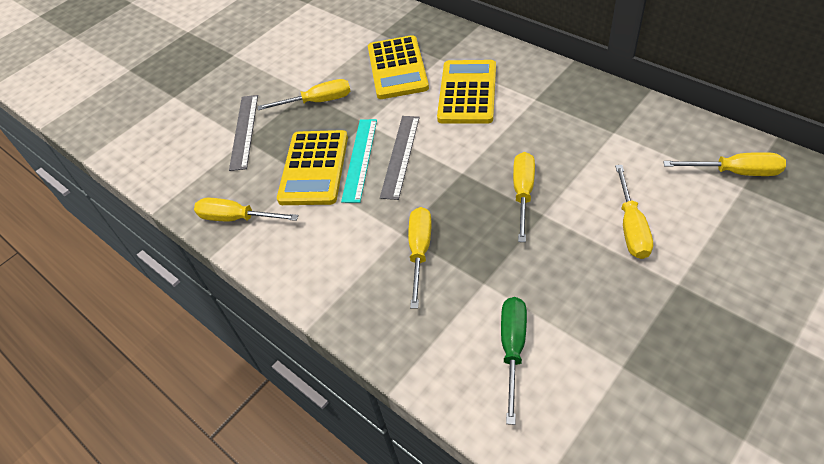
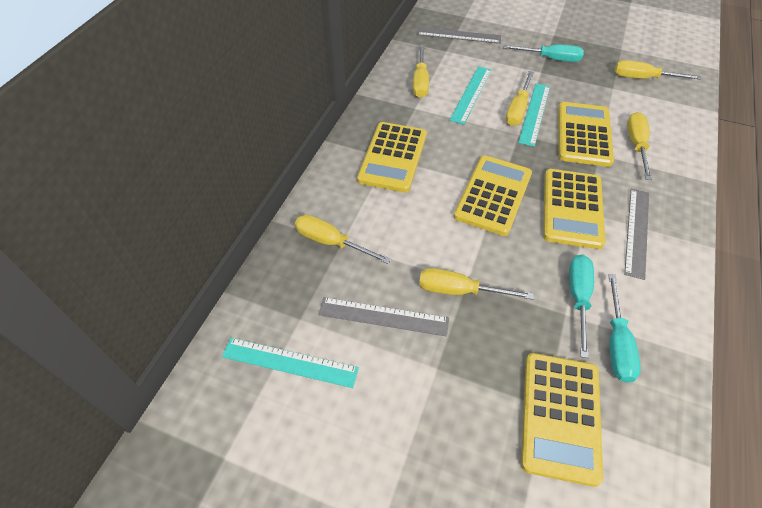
green screwdriver: [501,297,527,425] = 1 -> none = 0
grey ruler: [229,95,258,171] [380,116,420,200] = 2 -> [318,297,449,337] [417,27,501,44] [624,189,649,280] = 3
turquoise ruler: [341,119,377,203] = 1 -> [222,338,359,388] [449,66,492,125] [518,84,550,147] = 3
turquoise screwdriver: none = 0 -> [503,44,584,62] [569,254,594,358] [608,274,641,383] = 3
yellow calculator: [277,130,348,205] [368,35,429,99] [437,60,496,124] = 3 -> [357,122,427,193] [454,155,532,236] [521,353,603,487] [543,169,606,249] [558,102,614,167] = 5

